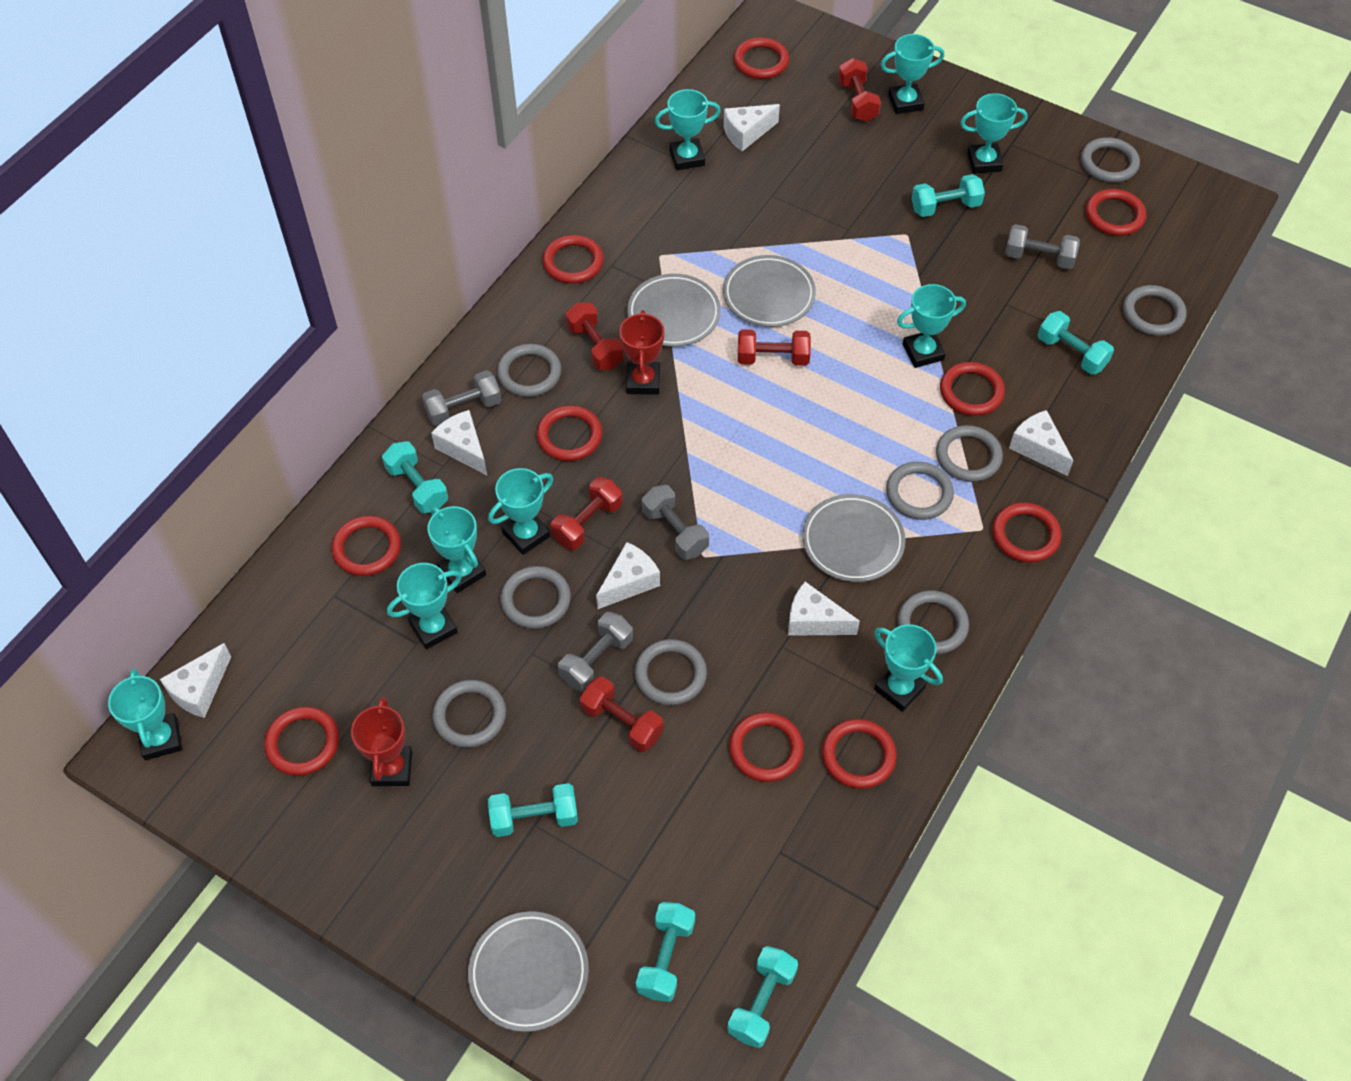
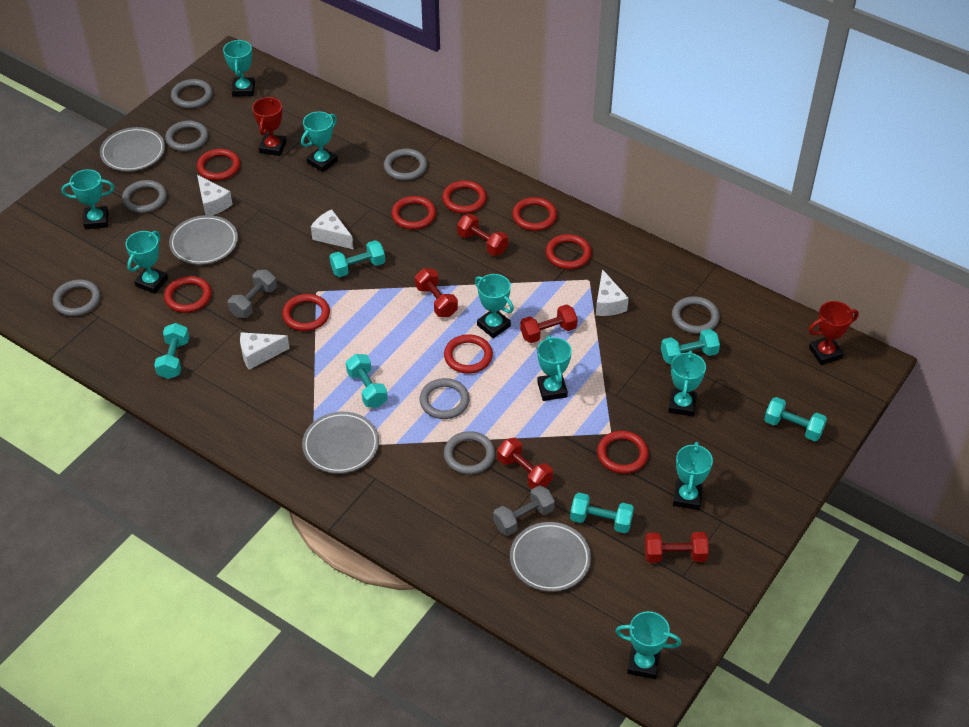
grey dumbbell: [422,370,501,426] [558,612,633,692] [642,485,709,560] [1005,224,1080,269] = 4 -> [228,270,277,318] [493,485,555,536] = 2
grey ring: [432,680,506,748] [497,344,561,397] [500,566,571,629] [634,639,707,705] [886,462,954,520] [898,590,969,654] [936,425,1003,482] [1081,137,1140,182] [1123,285,1187,336] = 9 -> [53,280,100,316] [122,180,167,213] [165,121,208,152] [171,79,213,109] [384,149,427,181] [420,378,470,419] [444,431,495,475] [672,296,720,334] = 8
red ring: [264,706,339,776] [331,516,401,576] [536,405,602,461] [542,235,604,284] [729,712,804,782] [733,37,789,79] [822,719,897,789] [940,362,1005,416] [992,503,1061,562] [1086,189,1146,236] = 10 -> [164,276,212,313] [197,149,240,181] [282,294,330,331] [391,196,436,230] [442,180,487,214] [444,334,493,374] [512,197,557,231] [546,234,592,269] [597,431,649,474] = 9
white cheese: [160,643,231,718] [431,410,487,475] [596,542,660,610] [724,104,780,151] [788,582,860,636] [1009,410,1074,476] = 6 -> [197,175,233,215] [240,332,290,370] [311,210,353,249] [596,269,629,316] = 4

